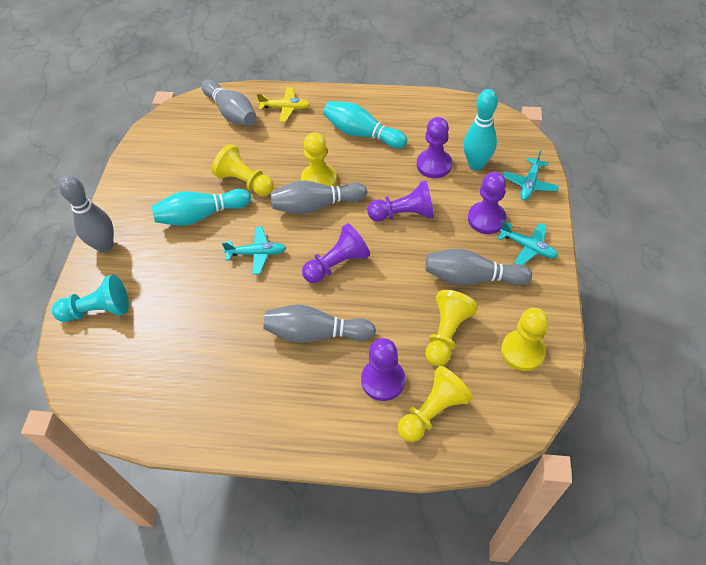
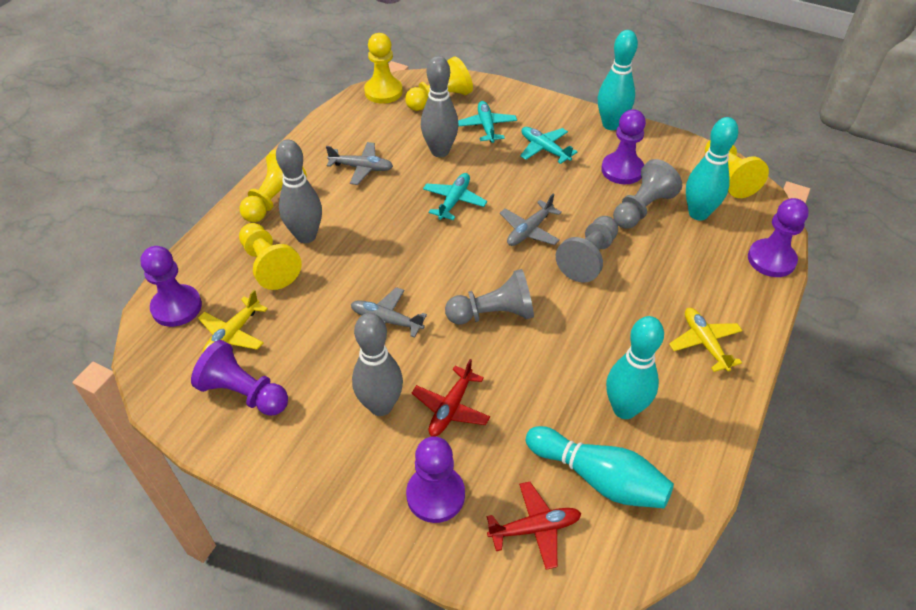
grey bowling pin: [59,175,114,253] [202,80,257,126] [263,304,376,343] [270,181,367,214] [425,249,532,286] = 5 -> [276,139,322,243] [352,313,403,416] [421,56,459,157] = 3
grey pawn: none = 0 -> [445,269,534,324] [556,216,618,282] [613,159,682,229] = 3
grey plane: none = 0 -> [326,142,393,185] [351,287,427,338] [500,194,562,246] = 3
red plane: none = 0 -> [412,359,490,437] [487,482,582,570] = 2
turquoise bowling pin: [151,189,251,226] [323,101,407,149] [463,89,498,171] = 3 -> [526,426,674,508] [598,30,638,130] [606,316,664,419] [686,117,738,221] = 4
turquoise pawn: [52,275,129,322] = 1 -> none = 0
yellow plane: [257,87,311,122] = 1 -> [198,290,268,352] [669,308,743,372] = 2

